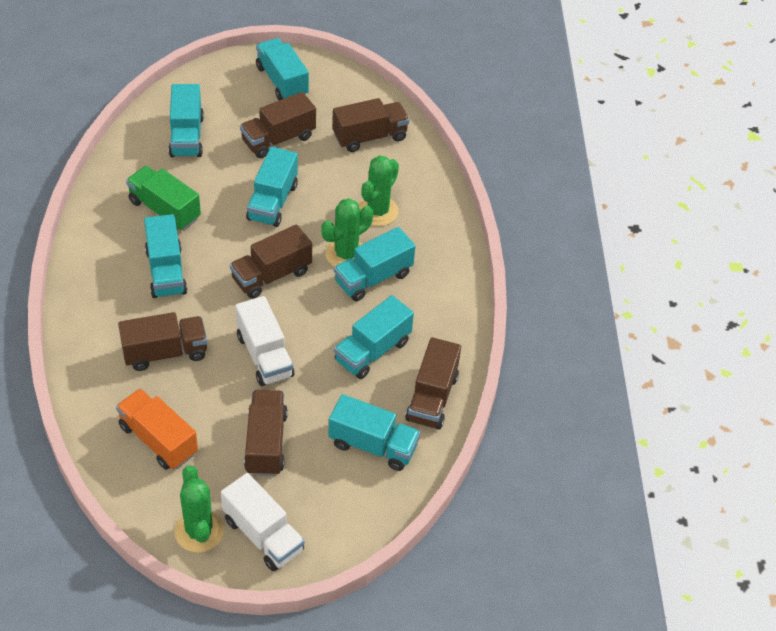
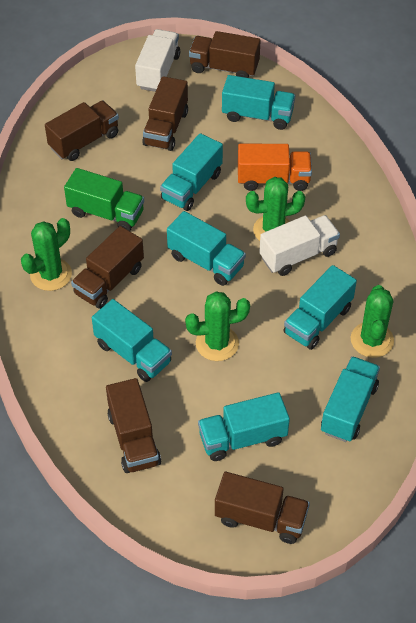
green cactus: [175,465,224,553] [321,198,373,267] [359,155,399,226] = 3 -> [21,218,72,291] [185,291,250,361] [246,177,305,241] [351,285,394,358] = 4

